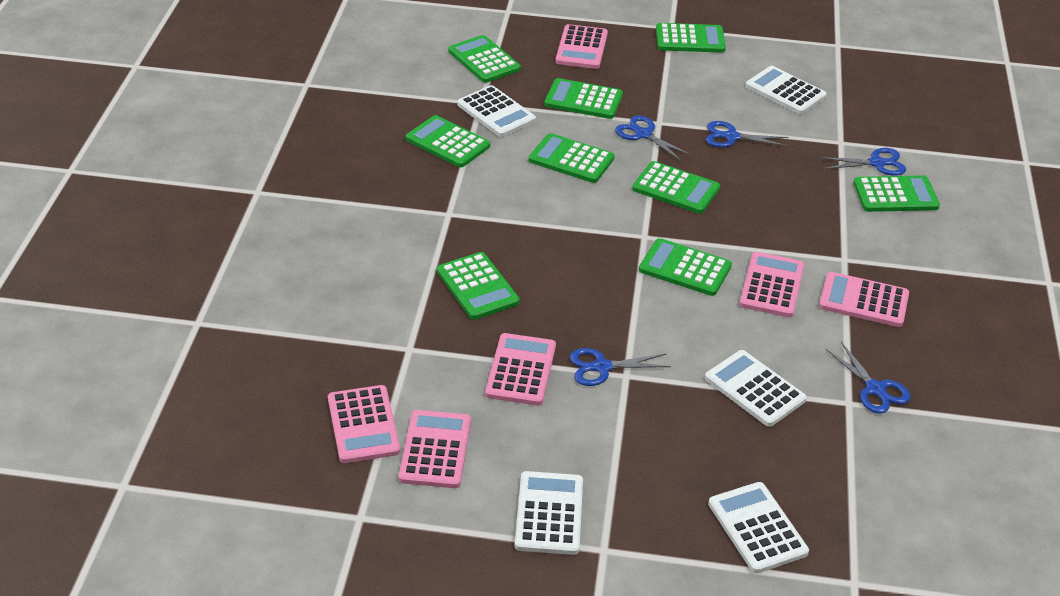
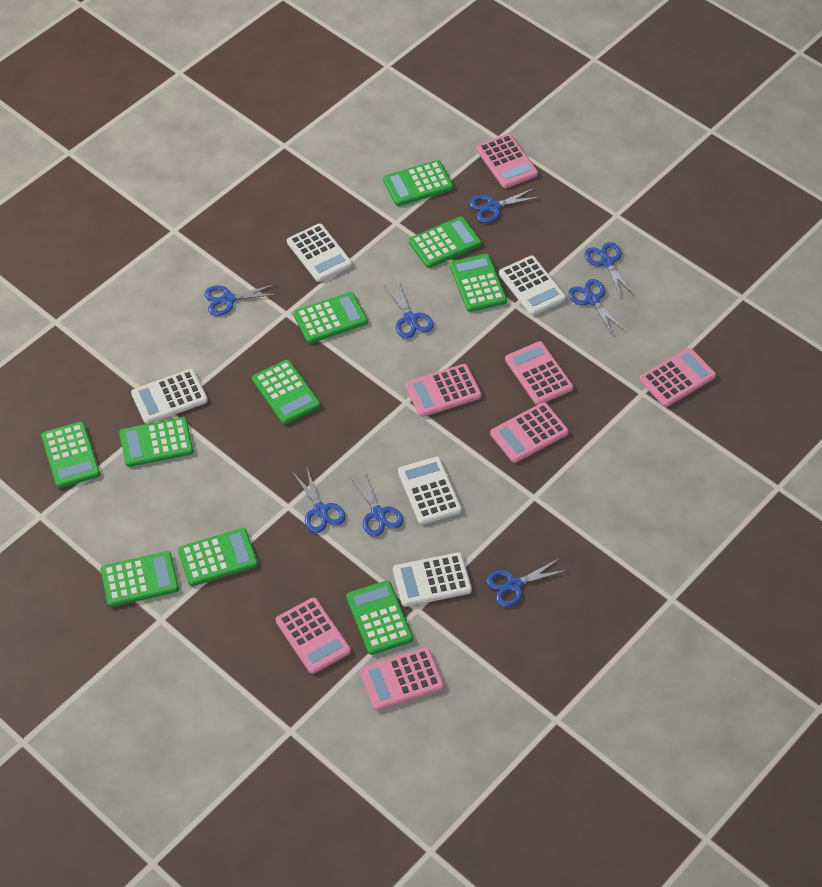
blue scissors: [570,348,671,386] [615,116,692,161] [706,121,788,148] [820,148,906,176] [825,342,910,414] = 5 -> [204,284,279,316] [293,468,346,533] [350,470,403,536] [384,280,434,339] [469,188,540,223] [486,558,567,607] [568,279,625,336] [585,242,634,298] = 8
green calculator: [406,115,490,167] [437,252,520,320] [448,35,521,83] [529,133,615,183] [544,78,623,119] [632,161,720,214] [639,238,732,296] [656,23,726,53] [853,175,940,212] = 9 -> [41,422,100,488] [101,551,179,607] [119,417,193,467] [178,528,258,586] [252,360,320,424] [293,292,368,343] [346,581,413,655] [383,160,453,206] [409,216,482,268] [450,254,507,312] = 10
pink calculator: [328,385,400,463] [399,410,471,488] [485,333,556,405] [555,24,608,69] [739,252,805,317] [819,272,909,327] = 6 -> [276,597,351,674] [360,647,444,710] [405,364,482,417] [476,134,538,188] [490,402,569,463] [505,341,573,405] [639,348,716,407] = 7

